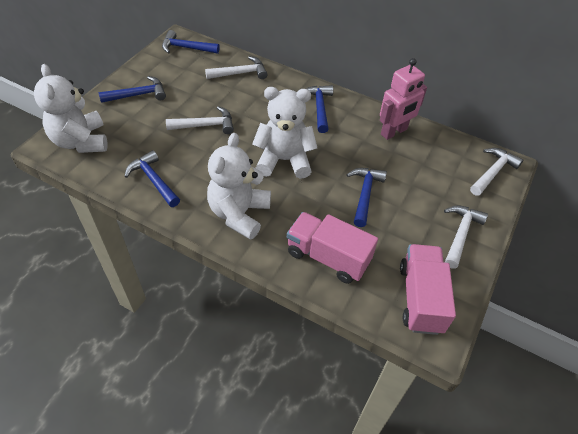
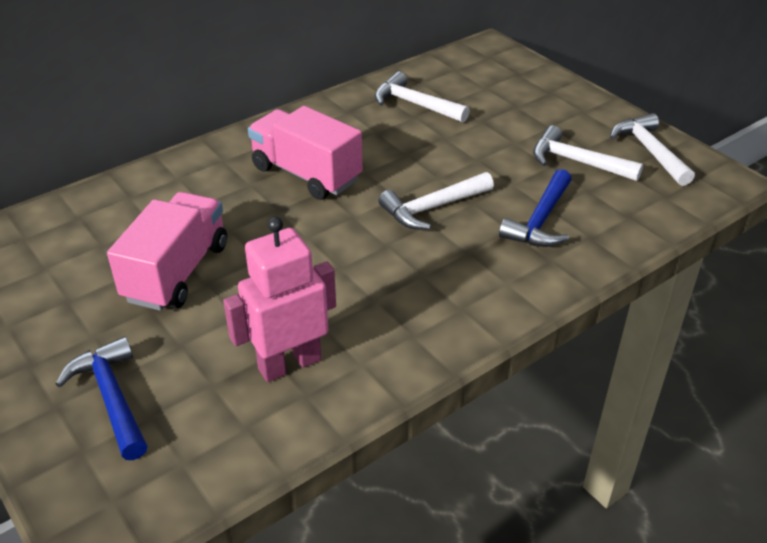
blue hammer: [99,76,166,103] [124,150,180,207] [162,30,220,54] [306,85,333,133] [346,168,387,227] = 5 -> [56,337,148,460] [499,169,572,247] = 2
white teddy bear: [34,64,108,153] [207,133,271,240] [252,87,317,179] = 3 -> none = 0

